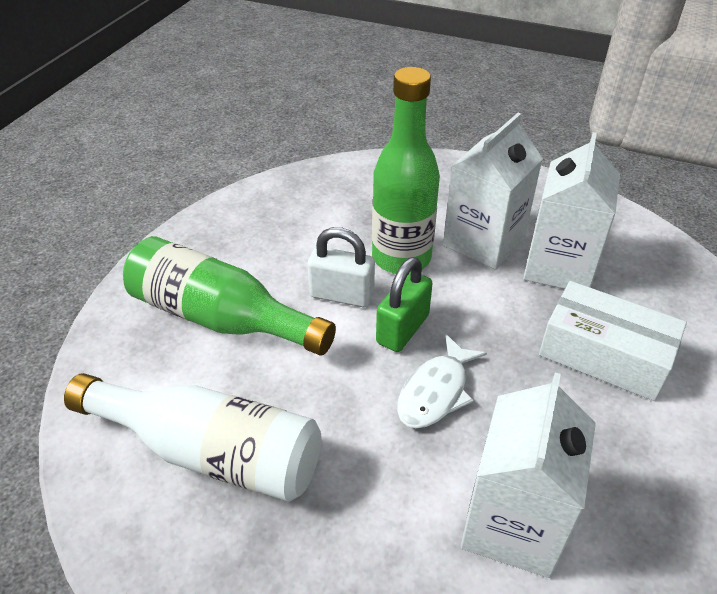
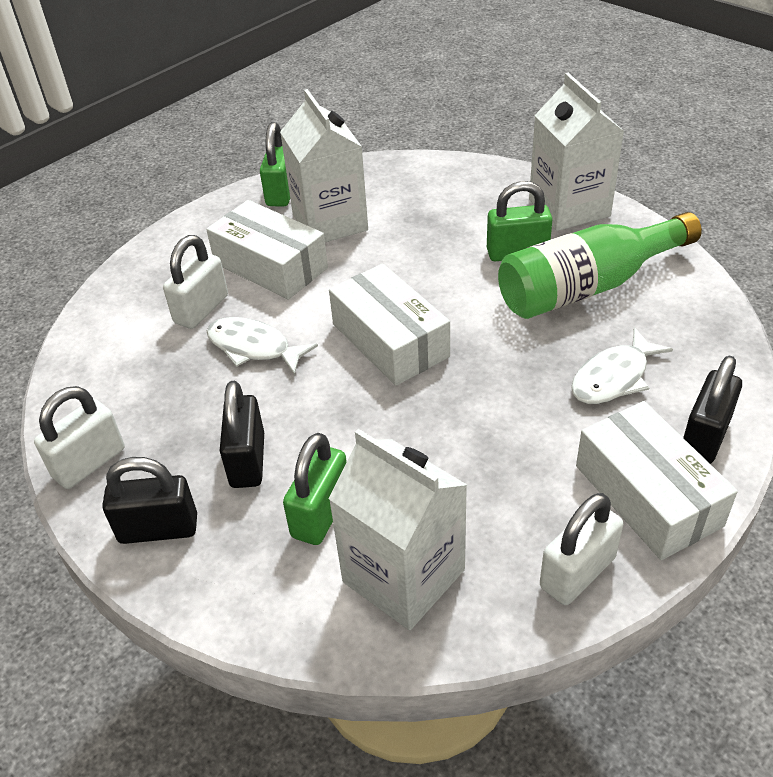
black padlock: none = 0 -> [102,457,197,544] [220,381,264,488] [683,356,742,464] = 3
green bottle: [123,236,336,355] [372,67,440,274] = 2 -> [498,212,702,319] = 1
green padlock: [376,257,433,352] = 1 -> [260,122,290,207] [283,433,347,545] [487,181,553,261] = 3
white bottle: [64,373,322,502] = 1 -> none = 0
white box: [539,281,687,401] = 1 -> [206,200,328,300] [329,264,450,386] [576,401,738,560] = 3
white fish: [397,334,487,428] = 1 -> [207,317,318,375] [571,328,673,404] = 2
white padlock: [307,227,375,307] = 1 -> [34,386,124,489] [163,235,228,329] [540,493,623,605] = 3

